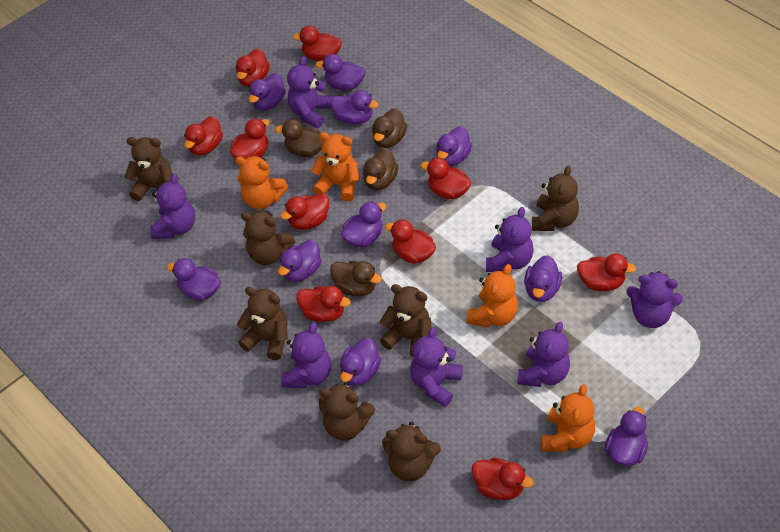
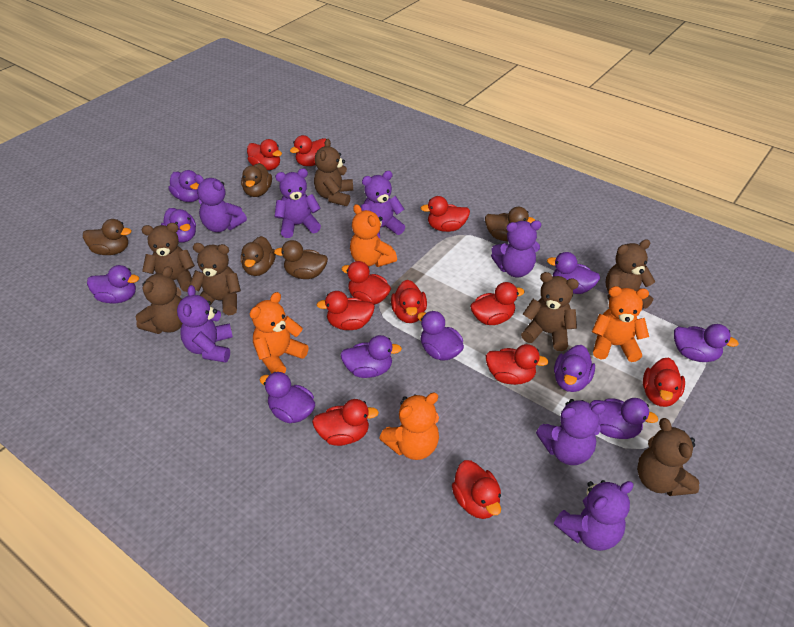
brown duck: [275,119,324,157] [330,261,382,296] [363,148,399,190] [372,108,407,148] = 4 -> [83,219,131,255] [241,163,272,197] [241,236,276,276] [274,240,328,279] [485,207,535,241] = 5
red duck: [184,116,223,156] [230,118,270,159] [236,49,270,87] [280,193,329,230] [293,26,342,61] [296,286,351,322] [385,220,436,264] [421,158,471,199] [471,458,534,500] [577,254,636,291] = 10 -> [247,139,282,170] [290,135,326,166] [312,399,379,446] [317,291,375,330] [342,261,391,305] [391,280,427,323] [420,196,470,232] [452,460,501,519] [470,282,525,325] [486,344,549,385] [643,357,685,407] = 11

